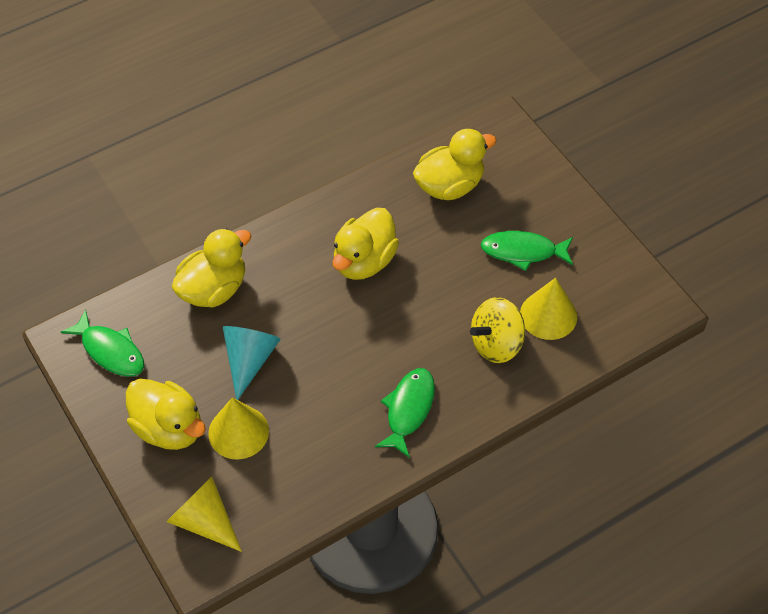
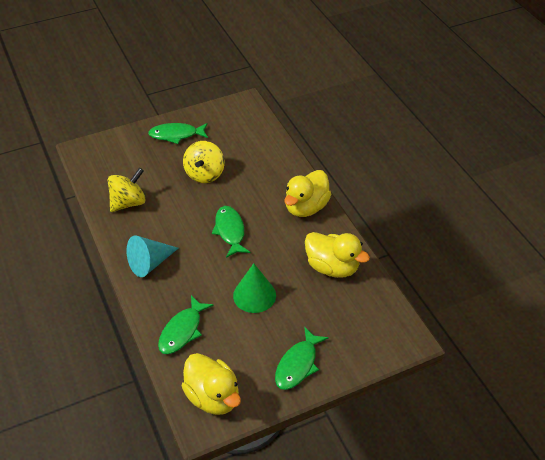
green cone: none = 0 -> [233,263,276,313] = 1
green fish: [61,310,144,377] [375,368,435,458] [480,231,573,271] = 3 -> [148,123,208,144] [158,295,214,354] [212,206,250,258] [275,327,329,390] = 4
yellow cone: [166,477,242,552] [208,398,269,460] [520,278,577,340] = 3 -> none = 0
yellow duck: [126,379,206,450] [172,228,251,308] [332,208,399,280] [413,129,497,200] = 4 -> [182,353,241,415] [284,170,331,217] [305,232,370,278] = 3
yellow spinning top: [470,297,525,363] = 1 -> [108,168,146,212] [183,141,224,183] = 2

